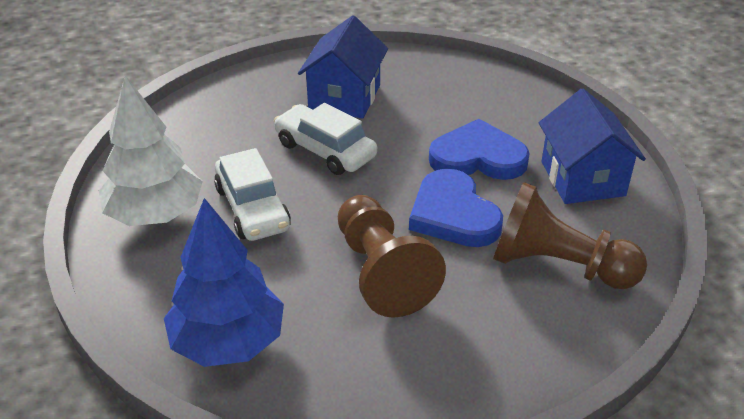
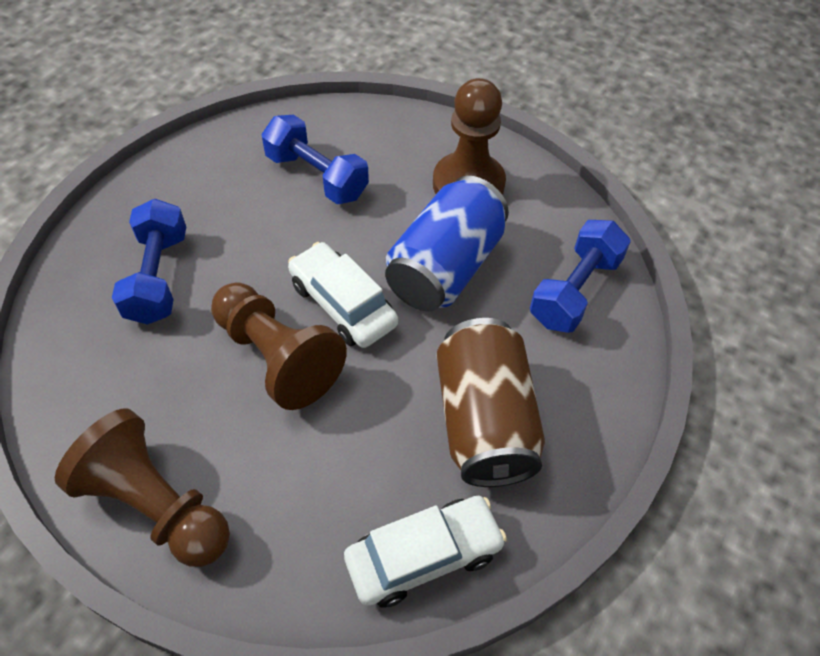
blue can: none = 0 -> [385,176,509,311] = 1
blue dumbbell: none = 0 -> [112,198,186,325] [261,115,369,204] [530,220,631,333] = 3
blue heart: [409,169,503,247] [429,119,530,180] = 2 -> none = 0
blue house: [298,15,388,118] [539,89,646,204] = 2 -> none = 0
blue tree: [164,198,284,367] = 1 -> none = 0
brown can: none = 0 -> [437,318,545,487] = 1
brown pawn: [338,195,446,318] [493,182,647,289] = 2 -> [55,408,230,567] [211,283,347,410] [433,78,506,195] = 3
white tree: [99,76,203,226] = 1 -> none = 0

